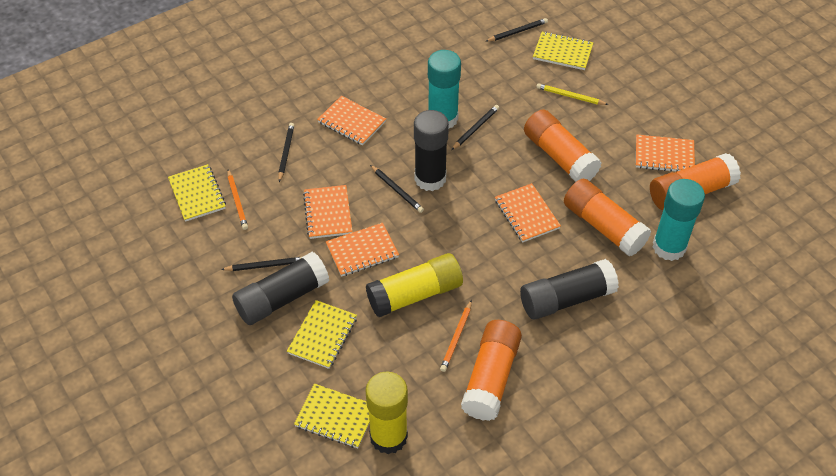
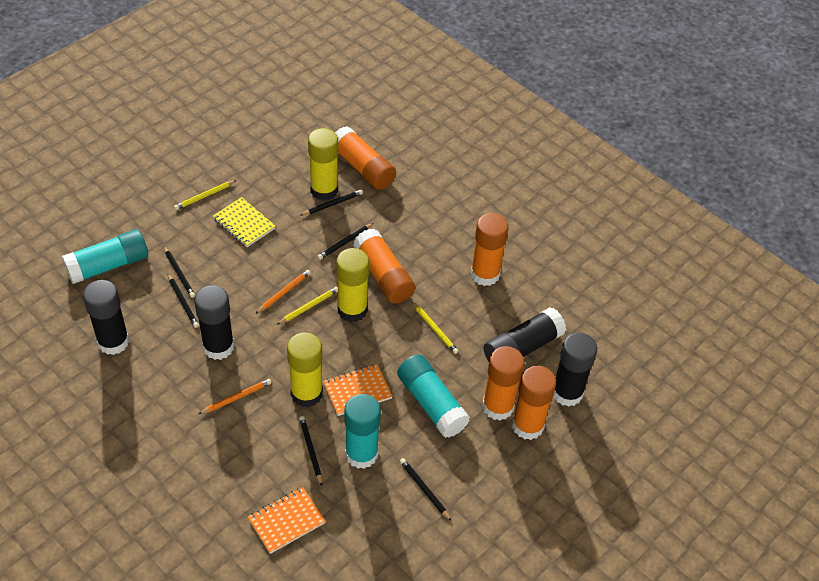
black glue stick: [232,252,329,325] [414,110,449,191] [520,259,619,319] = 3 -> [83,280,130,355] [194,285,234,360] [484,307,566,362] [553,333,597,407] = 4
black pencil: [221,257,301,271] [278,123,294,182] [370,165,424,213] [451,105,499,150] [486,18,548,42] = 5 -> [164,246,195,298] [168,274,199,328] [299,416,322,486] [300,190,363,216] [317,223,374,260] [400,458,451,521] = 6
orange glue stick: [461,320,522,421] [524,109,601,182] [564,179,651,256] [650,153,741,210] = 4 -> [335,126,396,190] [353,229,415,304] [471,213,509,286] [482,346,525,421] [512,366,556,440] = 5
orange notebook: [303,185,353,239] [317,96,386,145] [326,223,399,277] [495,183,561,242] [636,134,695,172] = 5 -> [248,487,326,554] [323,364,393,416] = 2
turquoise glue stick: [428,50,461,128] [652,179,705,261] = 2 -> [62,229,148,284] [344,394,381,469] [397,354,470,438] = 3
yellow glue stick: [365,371,408,454] [366,253,463,317] = 2 -> [287,332,323,407] [308,128,338,201] [336,248,369,322] = 3
yellow notebook: [168,164,226,222] [287,300,357,369] [294,384,370,448] [533,31,593,70] = 4 -> [213,197,275,247] = 1
yellow pencil: [536,83,609,105] = 1 -> [174,180,237,210] [277,287,338,325] [412,302,458,354] = 3

